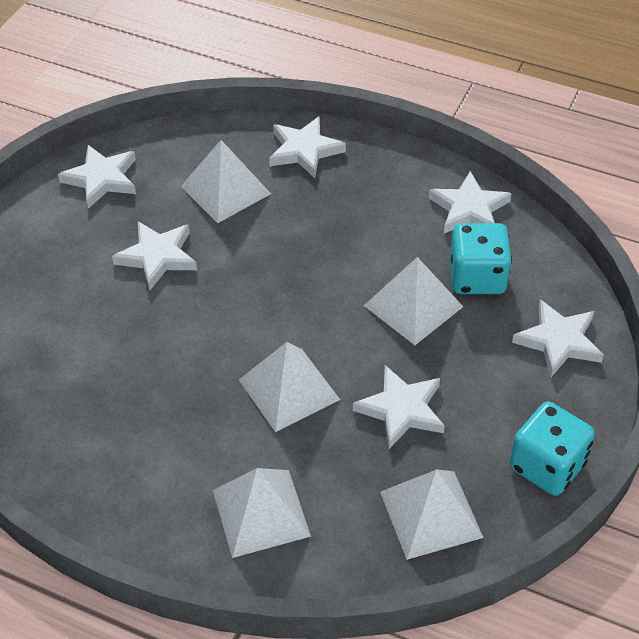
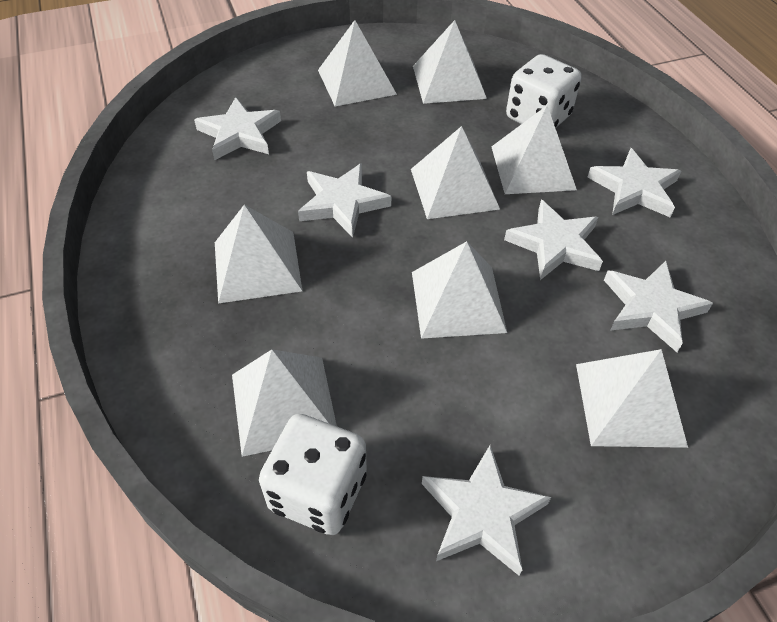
turquoise dice: [450,223,512,294] [509,401,595,496] = 2 -> none = 0
white dice: none = 0 -> [259,414,367,535] [506,54,582,128] = 2
white pyramid: [181,140,271,223] [213,468,311,558] [239,342,340,432] [364,257,463,345] [380,469,484,560] = 5 -> [215,205,302,303] [232,349,337,457] [318,20,397,106] [411,126,500,219] [412,241,507,339] [413,20,487,104] [491,105,577,194] [576,349,688,448] = 8

